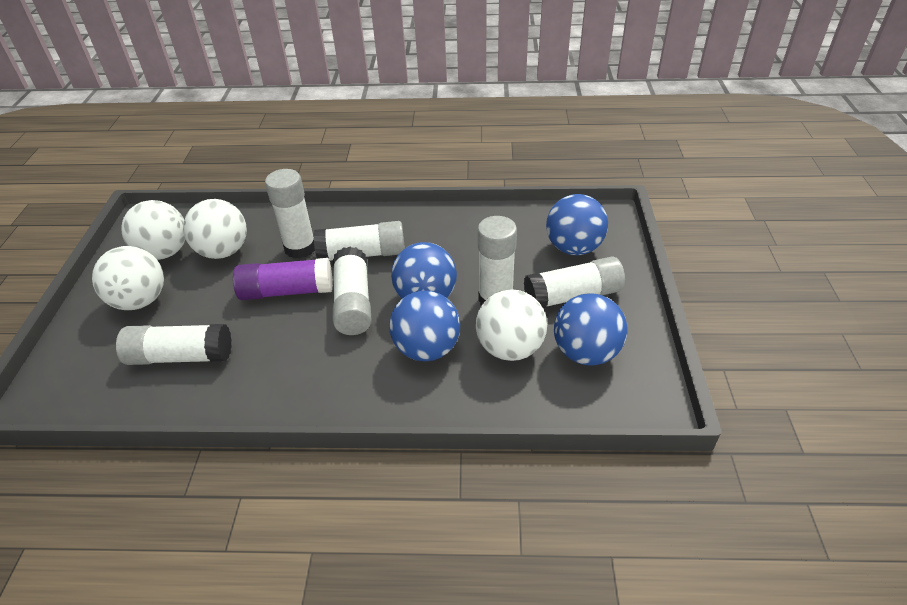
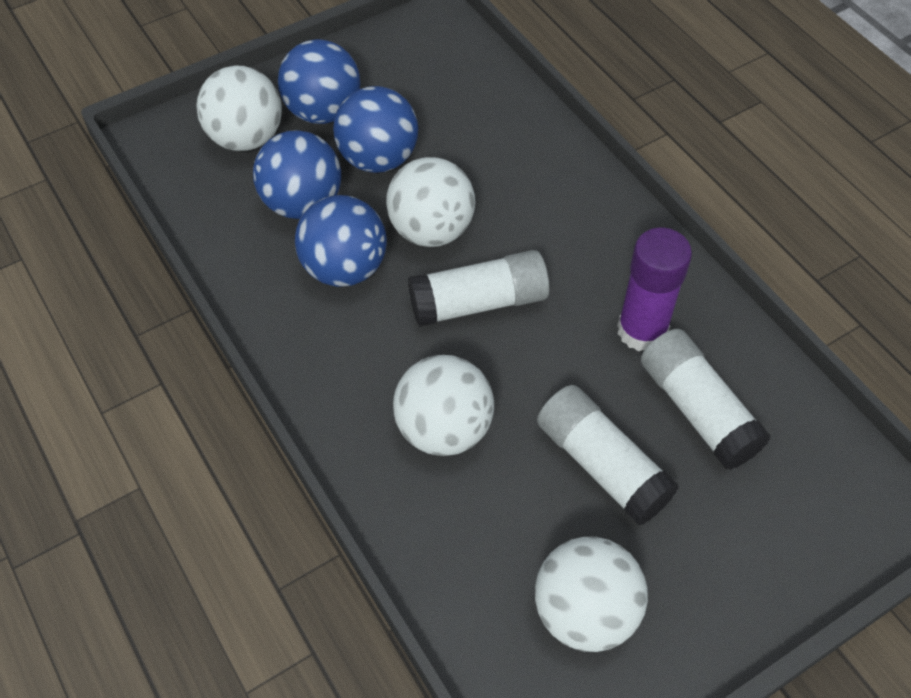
white glue stick: [116,324,232,365] [265,169,315,259] [314,221,405,261] [333,246,372,335] [477,216,517,306] [524,256,625,308] = 6 -> [408,250,549,327] [537,385,679,525] [641,329,771,470] = 3

